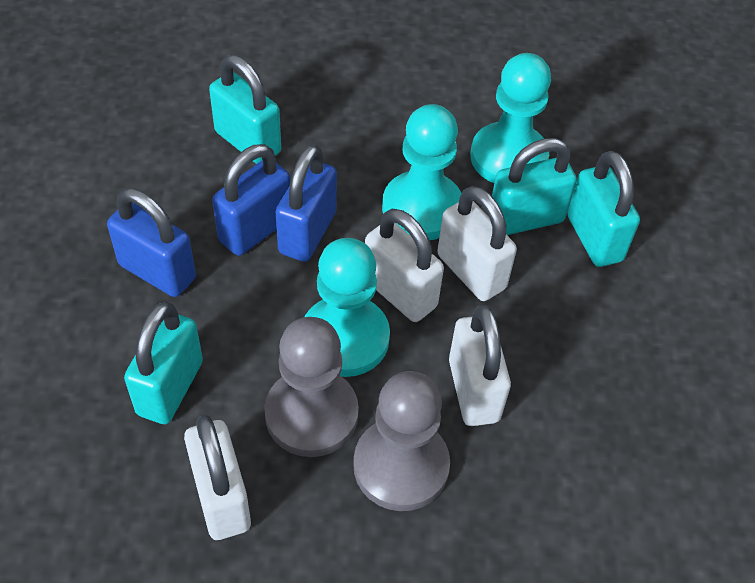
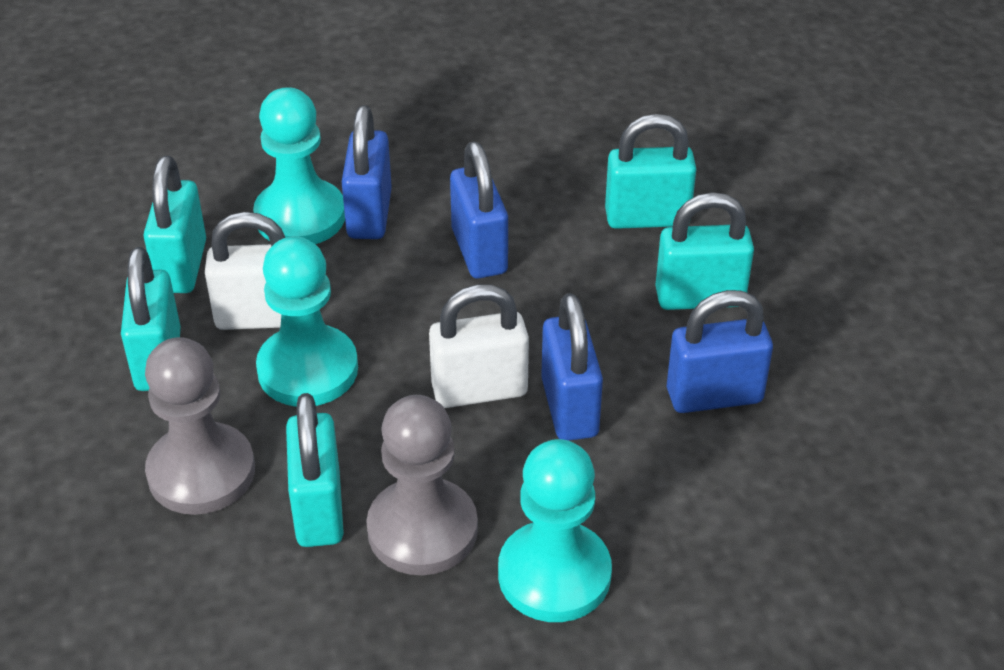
blue padlock: [107,188,196,297] [212,144,290,256] [276,144,337,262] = 3 -> [342,105,392,239] [450,141,508,278] [541,293,603,441] [667,290,773,413] = 4
turquoise padlock: [124,302,203,424] [209,55,281,164] [492,138,577,235] [567,151,640,267] = 4 -> [121,247,181,391] [144,156,206,293] [286,393,344,547] [605,114,696,229] [656,192,754,310] = 5
white padlock: [184,415,251,540] [365,209,444,322] [437,186,517,301] [449,305,511,426] = 4 -> [205,212,285,330] [429,284,529,408] = 2

